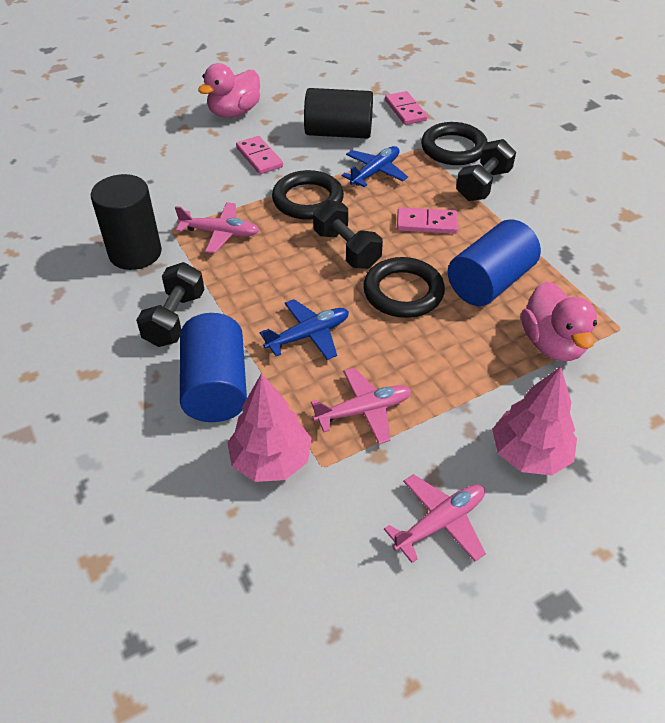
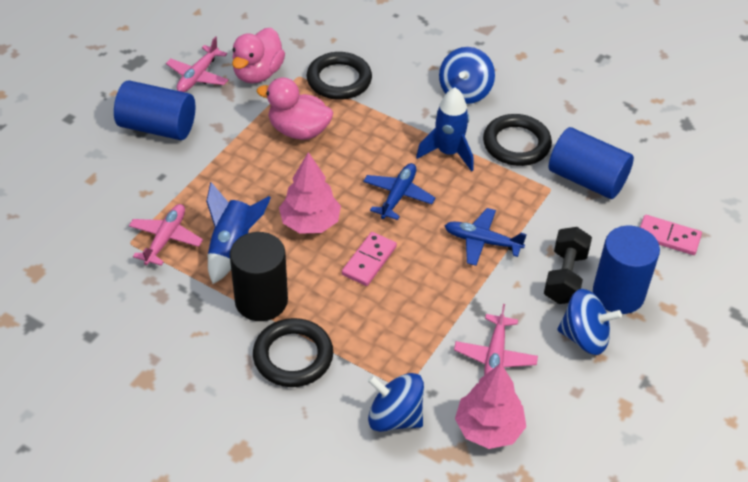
black cylinder: [91,174,162,270] [304,88,373,139] = 2 -> [230,232,288,321] = 1
black dumbbell: [136,262,204,347] [313,200,383,269] [456,139,516,201] = 3 -> [544,227,592,304] = 1
blue cylinder: [180,313,247,422] [448,219,541,306] = 2 -> [114,80,195,140] [549,127,634,199] [593,226,660,314] = 3
blue rocket: none = 0 -> [206,182,271,284] [416,87,474,172] = 2
blue spinning top: none = 0 -> [368,373,424,432] [439,47,495,104] [557,289,622,355] = 3
pink domino: [236,136,283,174] [385,91,428,125] [397,207,458,234] = 3 -> [342,232,397,286] [640,215,702,255] = 2

